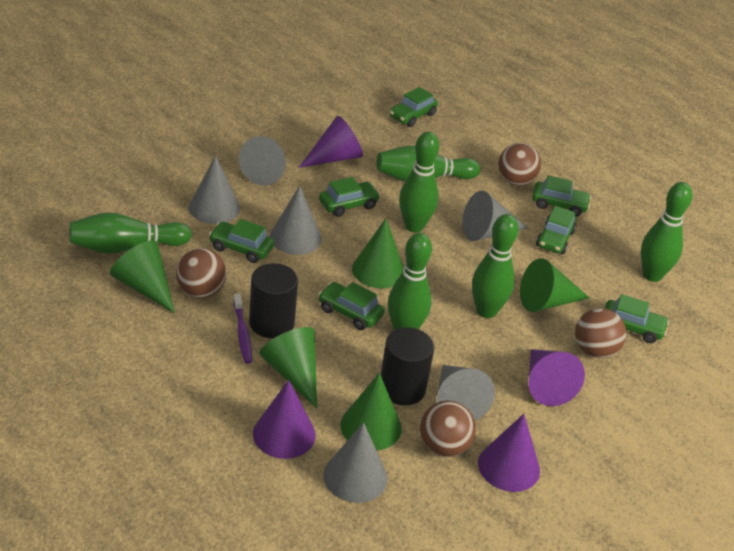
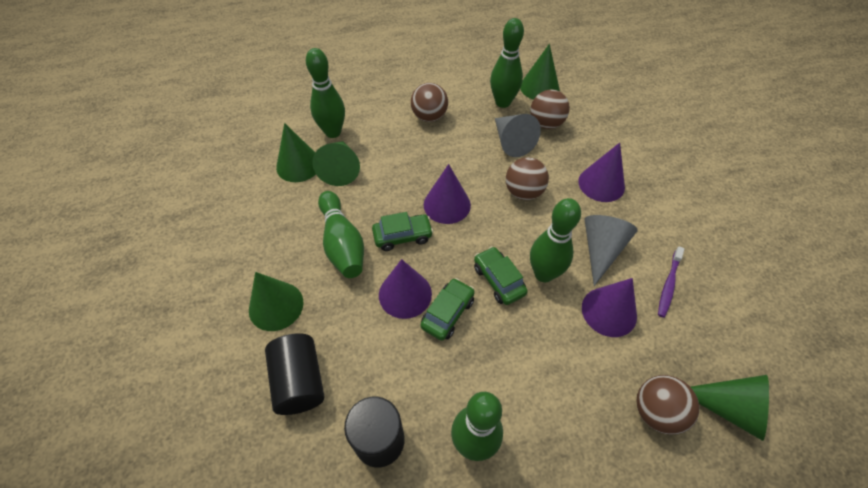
green bowling pin: [69,212,192,254] [376,146,481,182] [388,233,432,330] [399,132,439,232] [472,214,518,318] [641,182,692,282] = 6 -> [306,48,345,138] [318,191,364,278] [451,392,503,461] [490,18,524,108] [530,198,581,282] = 5
green car: [209,219,274,263] [318,282,385,330] [319,177,380,217] [390,87,438,127] [532,175,591,217] [536,206,577,254] [605,294,669,343] = 7 -> [372,212,433,251] [420,278,475,341] [474,246,528,305] = 3
grey cone: [189,155,240,224] [239,136,286,185] [270,186,322,255] [323,423,388,503] [437,365,495,421] [462,191,528,241] = 6 -> [495,114,541,157] [585,215,638,286] = 2

